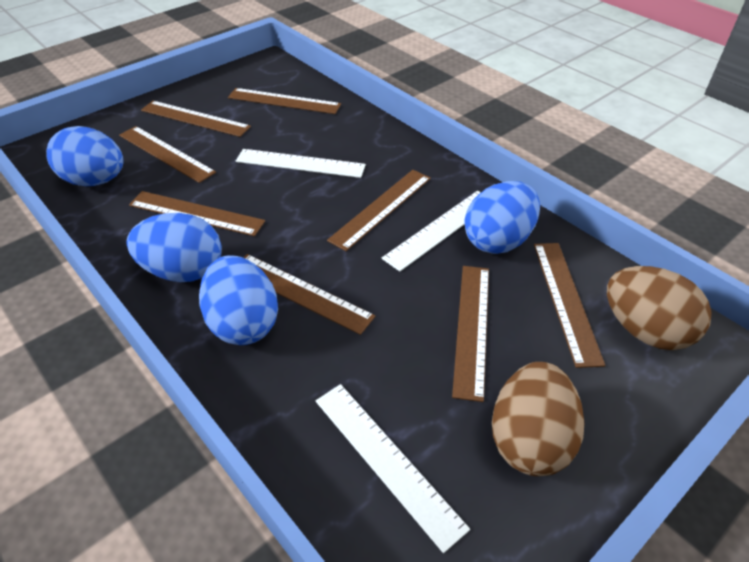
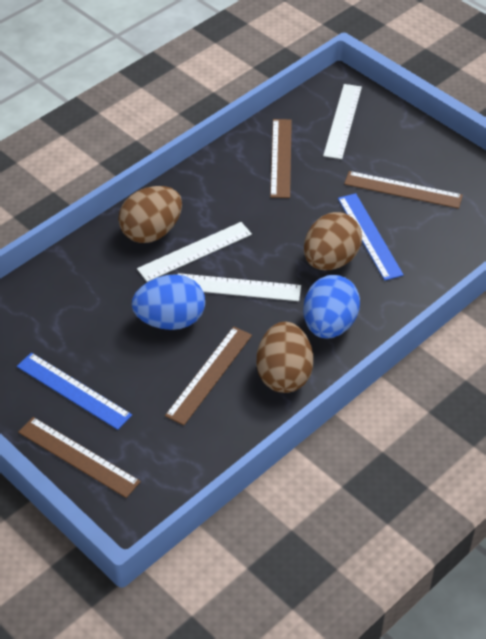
blue egg: [46,126,123,186] [126,213,222,282] [199,255,278,345] [464,181,540,254] = 4 -> [132,274,205,330] [303,275,360,339] = 2
blue ruler: none = 0 -> [17,353,132,430] [338,193,404,281] = 2
brown egg: [492,362,584,476] [607,266,712,350] = 2 -> [118,186,182,243] [257,322,313,393] [304,212,362,270] = 3
brown ruler: [119,126,216,183] [129,191,265,236] [141,101,251,137] [228,88,341,114] [243,254,375,335] [327,170,431,251] [452,266,489,402] [534,243,605,368] = 8 -> [18,417,141,498] [165,327,252,425] [270,119,292,198] [344,171,463,209] = 4

